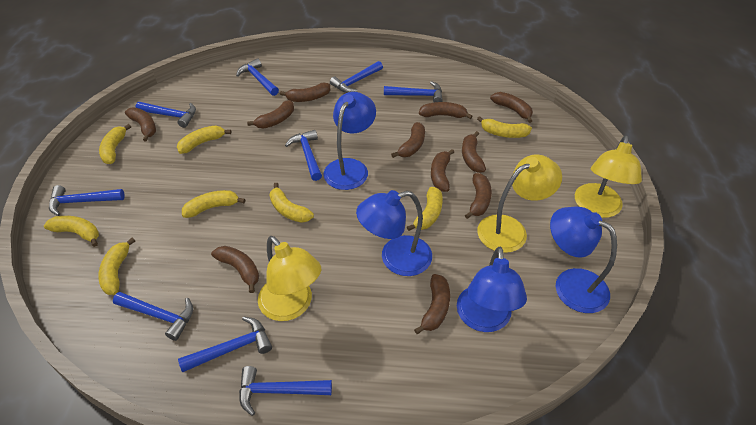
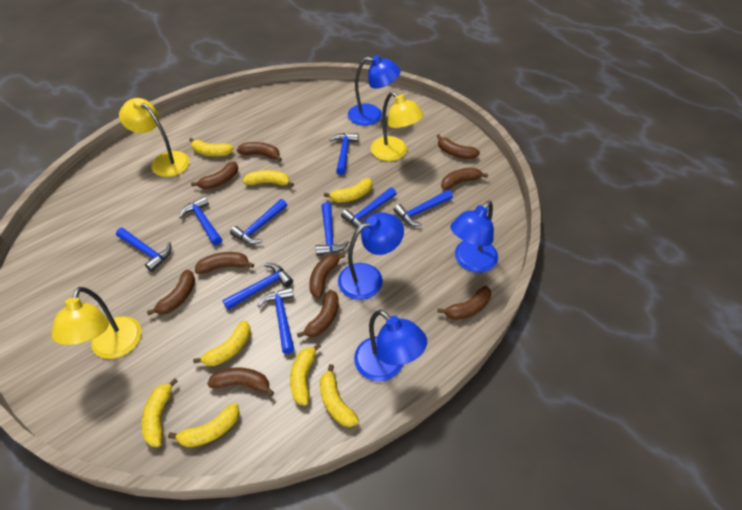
brown banana: [125,108,156,142] [211,246,259,293] [247,100,294,129] [280,83,330,102] [391,122,425,158] [414,274,450,334] [419,102,473,119] [431,149,454,192] [462,131,486,173] [465,173,492,219] [490,92,533,123] = 11 -> [147,270,195,315] [191,162,238,189] [195,252,254,274] [207,368,274,397] [237,142,282,161] [297,290,339,338] [309,253,346,298] [437,134,480,159] [437,286,491,320] [441,168,488,190] = 10

